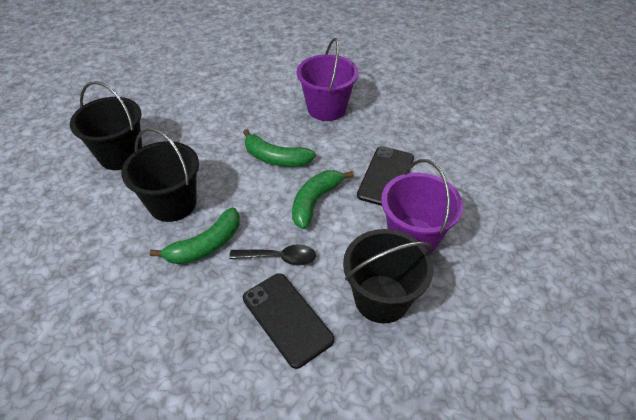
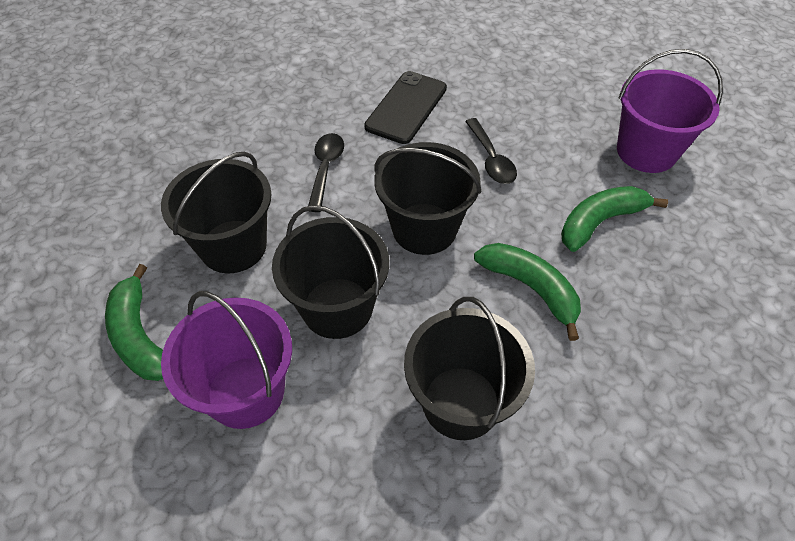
black bucket: [70,81,142,170] [121,128,199,222] [343,229,434,323] = 3 -> [161,152,272,273] [272,205,389,339] [374,142,481,255] [404,297,535,440] = 4
black phone: [243,273,334,369] [357,146,414,206] = 2 -> [364,71,447,144] = 1
black spoon: [229,244,316,265] = 1 -> [308,133,344,212] [465,118,517,184] = 2

